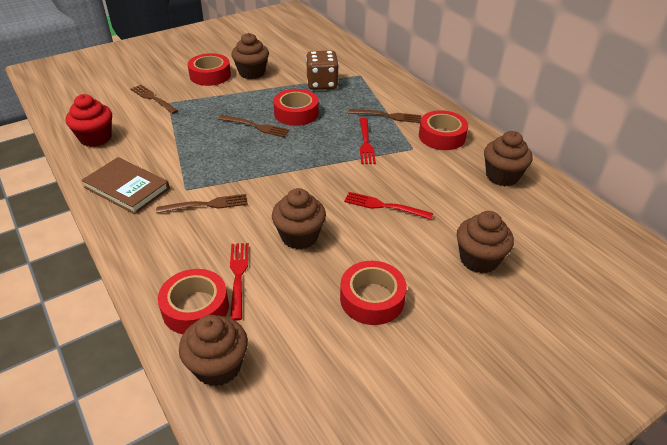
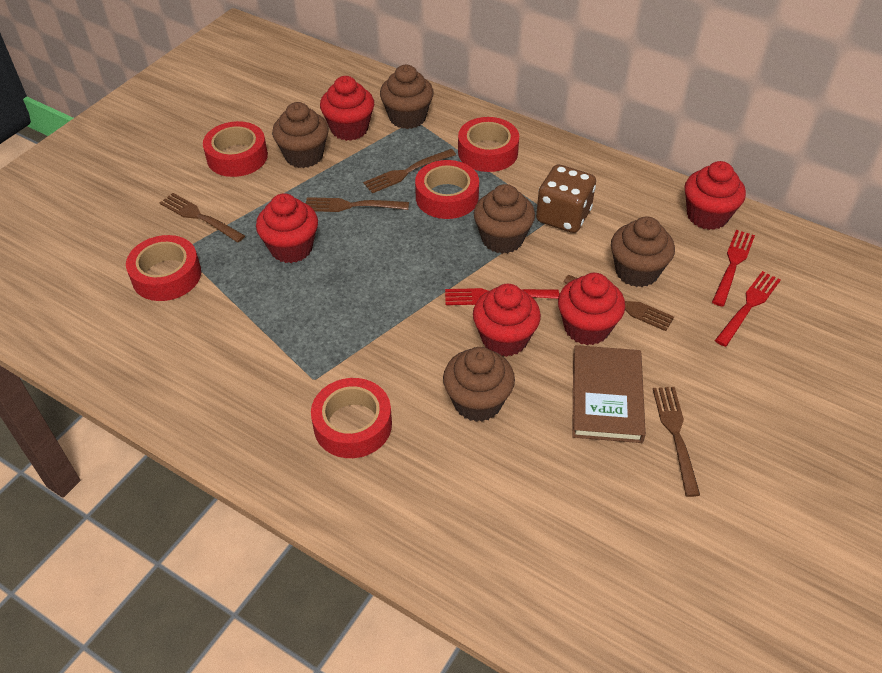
brown fork: [130,85,178,114] [156,194,248,213] [218,115,290,137] [348,109,421,123] = 4 -> [160,193,245,242] [306,197,409,212] [363,149,456,193] [564,275,674,331] [653,387,700,497] = 5
red cupcake: [66,94,112,147] = 1 -> [256,193,318,263] [320,76,374,141] [473,284,541,357] [558,273,625,345] [685,161,746,230] = 5

